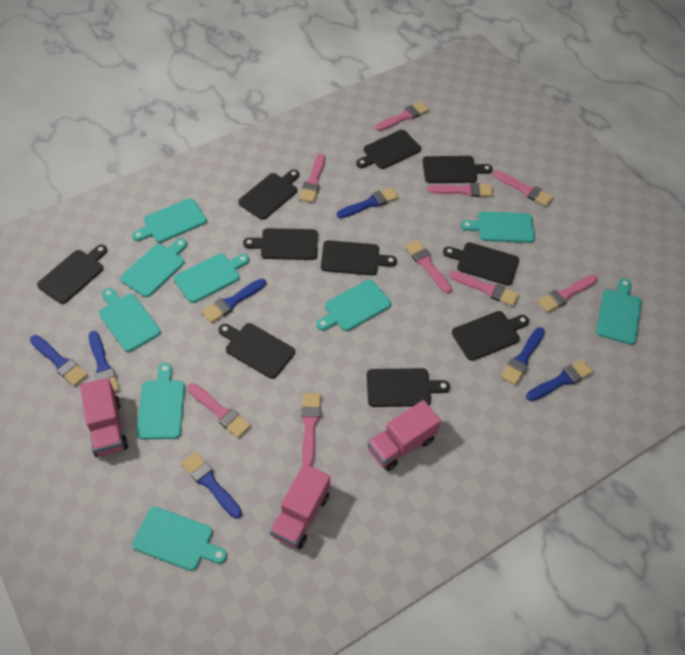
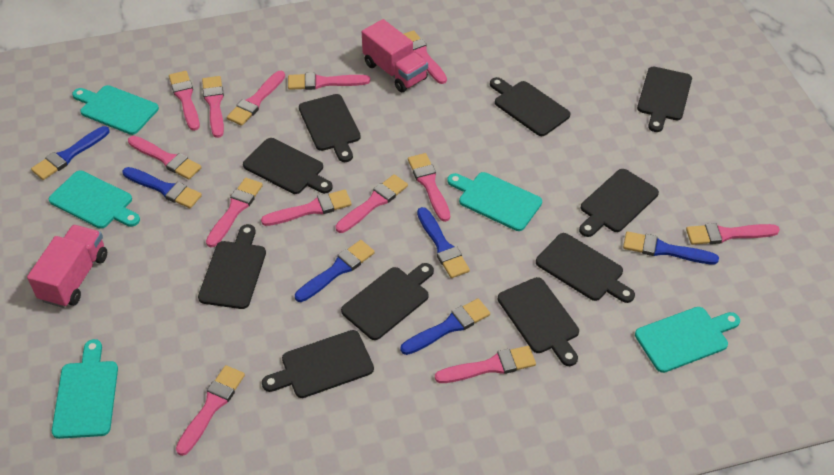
blue brush: [30,335,88,386] [89,331,119,392] [181,452,242,518] [202,278,266,323] [337,187,399,218] [501,327,545,385] [526,359,593,401] = 7 -> [31,126,109,180] [122,167,202,208] [295,240,375,302] [401,298,490,355] [417,207,470,278] [623,231,719,264] = 6
pink brush: [187,383,251,438] [299,154,325,203] [301,393,321,466] [375,102,429,131] [405,240,452,293] [427,183,493,197] [449,271,519,306] [493,170,554,207] [537,275,597,313] = 9 -> [128,136,202,180] [169,71,200,131] [176,365,245,456] [202,76,224,138] [206,178,263,247] [227,71,285,126] [261,189,352,226] [288,73,370,90] [336,174,408,233] [404,30,447,84] [408,153,450,222] [435,346,536,383] [686,223,780,245] = 13
pink truck: [80,378,128,457] [270,463,330,549] [367,400,441,471] = 3 -> [27,225,107,308] [362,19,428,92] = 2
turquoise cutting board: [99,288,161,352] [120,238,187,297] [132,198,207,243] [132,507,227,571] [136,363,185,439] [174,253,249,303] [316,280,391,331] [461,212,535,243] [596,278,642,345] = 9 -> [48,171,140,229] [52,339,118,439] [72,85,159,135] [447,172,542,231] [635,307,740,373] = 5

